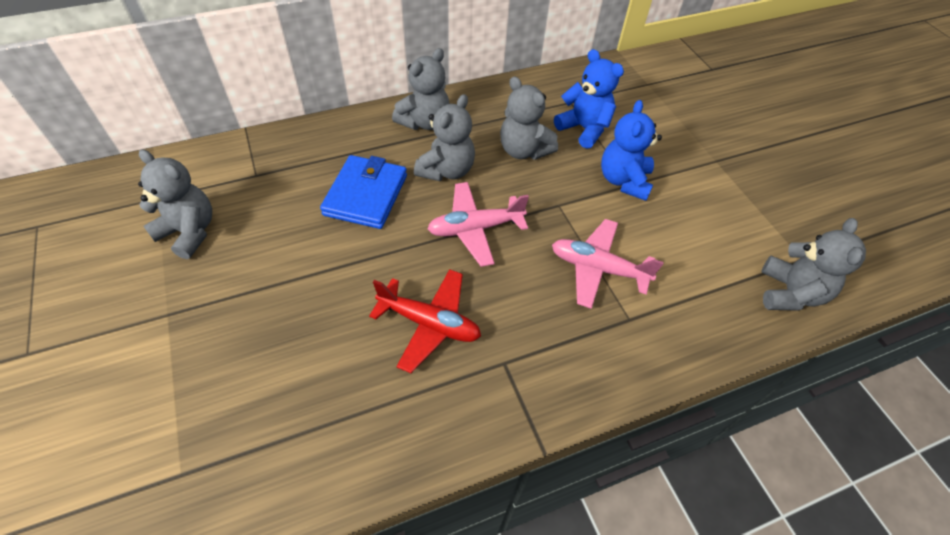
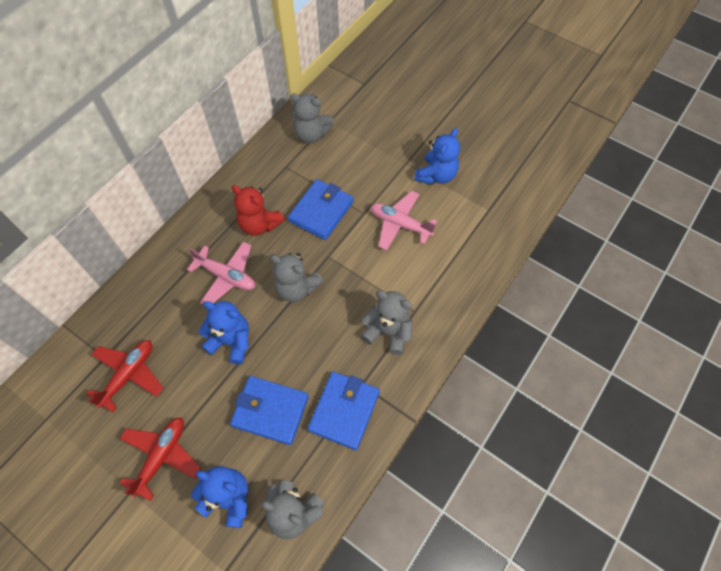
blue teddy bear: [554,49,624,149] [601,100,662,201] = 2 -> [191,466,248,528] [199,301,249,364] [414,128,460,185] = 3
blue wallet: [320,155,407,229] = 1 -> [230,376,309,445] [288,179,353,240] [308,372,380,450] = 3
grey teddy bear: [138,149,212,259] [392,48,449,130] [414,94,475,181] [500,77,558,160] [761,218,866,311] = 5 -> [261,480,325,539] [270,253,323,302] [290,93,334,143] [361,290,412,355] = 4
red plane: [369,269,481,373] = 1 -> [86,340,163,412] [119,417,201,501] = 2
red teddy bear: none = 0 -> [231,185,285,236] = 1

